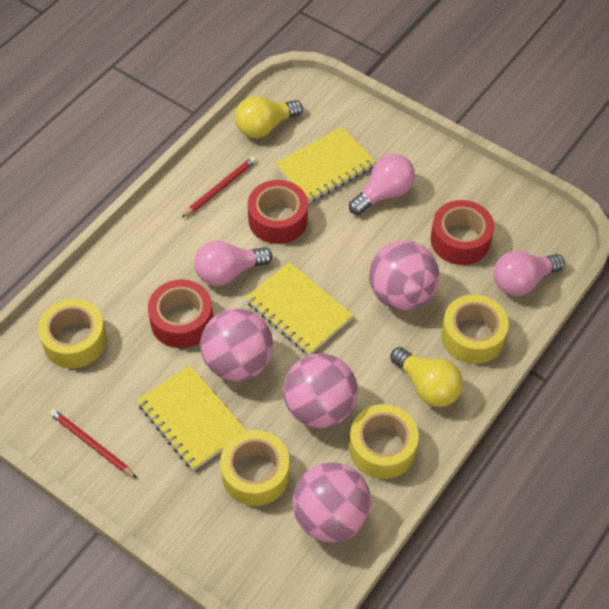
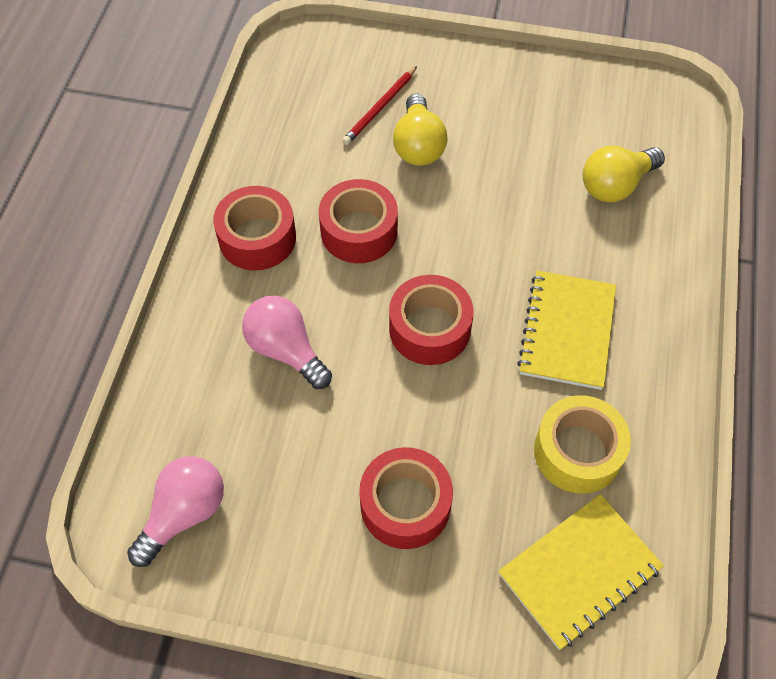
pink ball: [200,309,273,381] [283,354,358,428] [293,462,371,542] [369,241,439,311] = 4 -> none = 0
pink light bulb: [194,241,272,286] [349,154,415,215] [494,251,565,296] = 3 -> [127,456,224,567] [242,296,332,389] = 2
red pencil: [50,409,137,478] [182,157,256,218] = 2 -> [342,66,417,145] = 1
red tape: [148,279,213,348] [248,180,308,244] [431,200,494,265] = 3 -> [213,186,296,270] [319,179,398,263] [359,447,453,549] [389,275,474,365] = 4
yellow notebook: [137,365,247,471] [245,262,353,355] [275,127,376,203] = 3 -> [498,494,664,650] [517,270,616,390] = 2
yellow tape: [38,299,107,368] [220,430,290,506] [349,404,419,479] [441,294,509,364] = 4 -> [534,395,631,494] = 1

